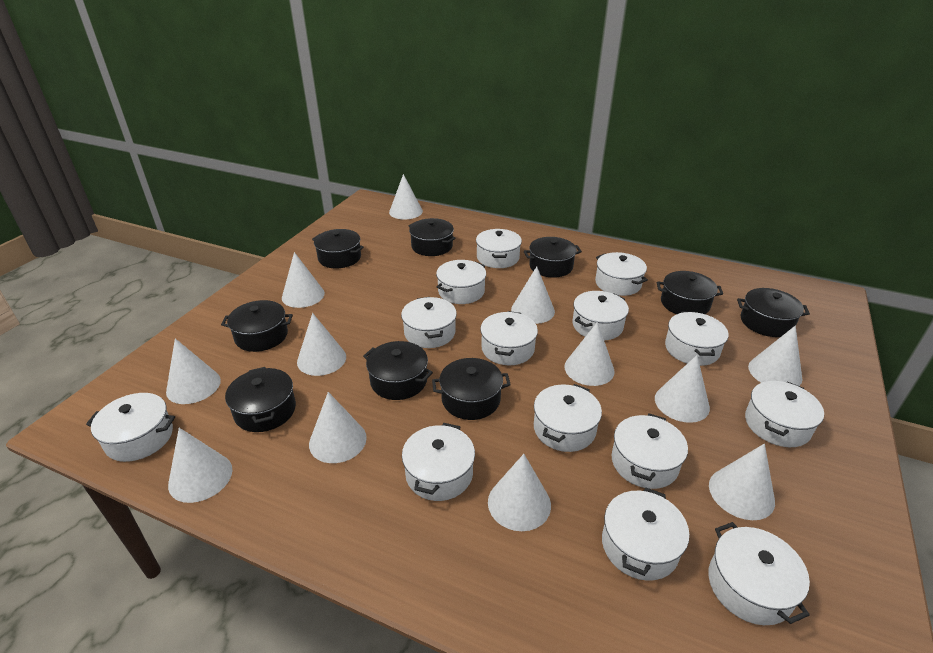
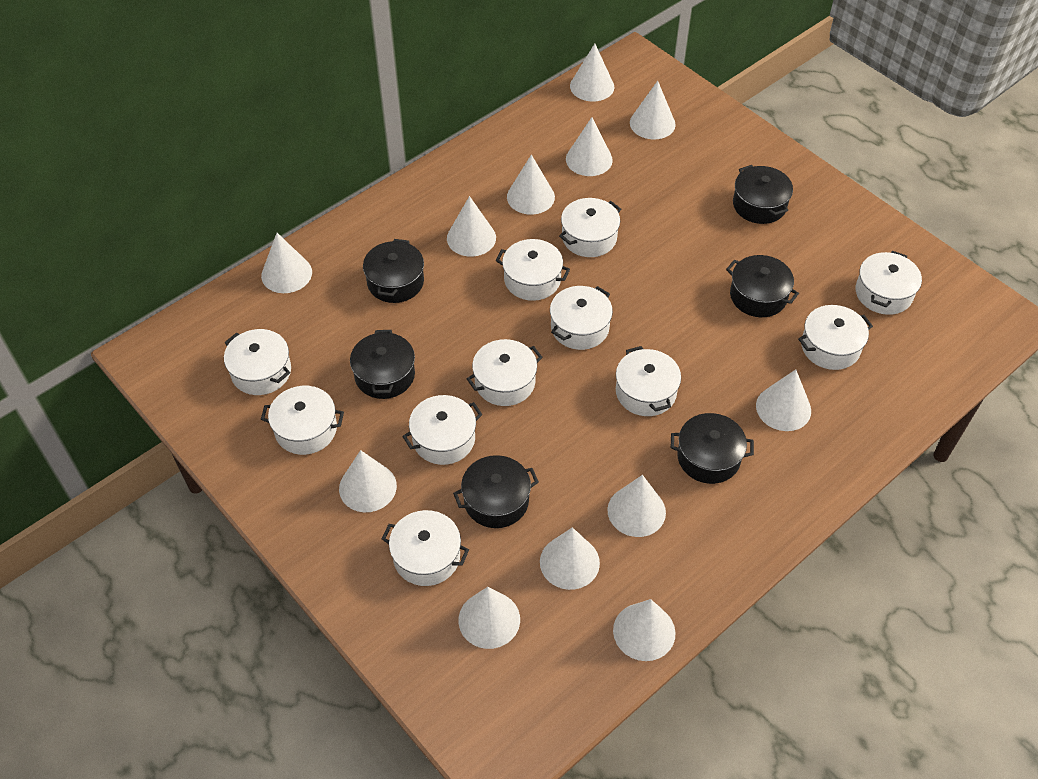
black pot: [221,300,293,352] [225,367,296,432] [312,229,364,268] [363,341,433,400] [408,218,456,256] [432,358,511,420] [524,237,582,278] [657,271,723,314] [737,288,810,337] = 9 -> [350,330,415,399] [363,239,424,303] [453,455,539,528] [671,413,754,484] [726,255,799,317] [733,165,793,224] = 6
white pot: [86,393,175,462] [401,297,457,348] [402,423,475,501] [436,260,486,304] [476,229,522,268] [480,311,538,365] [534,384,602,452] [572,291,629,340] [595,252,648,296] [602,488,689,581] [612,414,688,489] [665,312,728,366] [708,522,810,625] [745,381,824,447] = 14 -> [224,329,291,395] [261,386,344,455] [382,510,469,586] [402,395,483,465] [467,339,543,406] [496,239,570,301] [550,286,613,350] [559,198,621,257] [616,346,681,416] [798,305,873,370] [856,251,922,315] = 11

